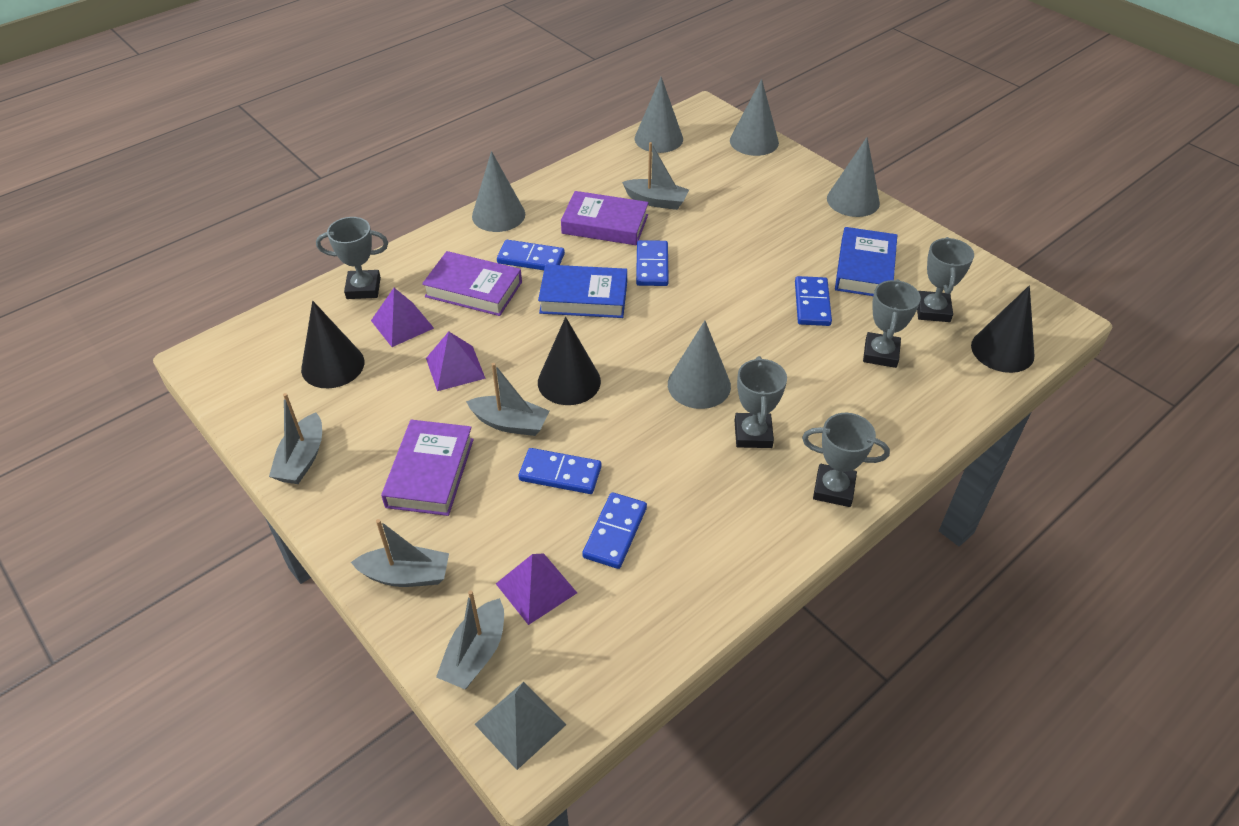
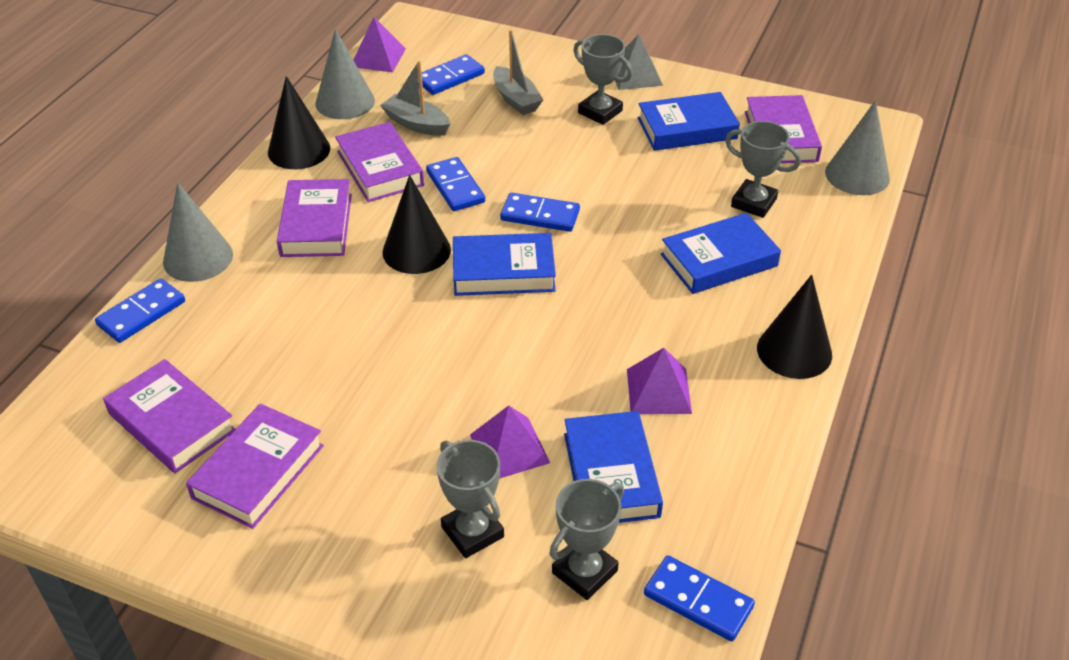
blue book: [538,265,627,318] [835,227,897,296] = 2 -> [453,233,556,296] [564,411,663,523] [638,92,740,151] [661,213,781,294] = 4
grey boat: [269,393,322,484] [351,519,449,587] [436,590,504,689] [466,363,549,436] [622,142,689,210] = 5 -> [380,61,450,136] [493,30,543,115] = 2
grey cone: [472,151,525,232] [635,77,683,153] [668,321,731,409] [730,79,779,156] [827,137,880,217] = 5 -> [163,182,233,282] [315,29,375,119] [825,100,890,195] = 3
grey trophy: [316,217,388,299] [735,356,787,448] [802,413,890,507] [863,279,921,368] [917,237,974,322] = 5 -> [437,440,504,558] [549,479,624,600] [573,34,633,125] [725,121,801,218] = 4
purple book: [381,420,474,516] [422,251,522,316] [561,191,649,245] = 3 -> [103,359,236,473] [186,404,324,529] [277,179,352,257] [335,122,424,202] [745,95,822,163] = 5

